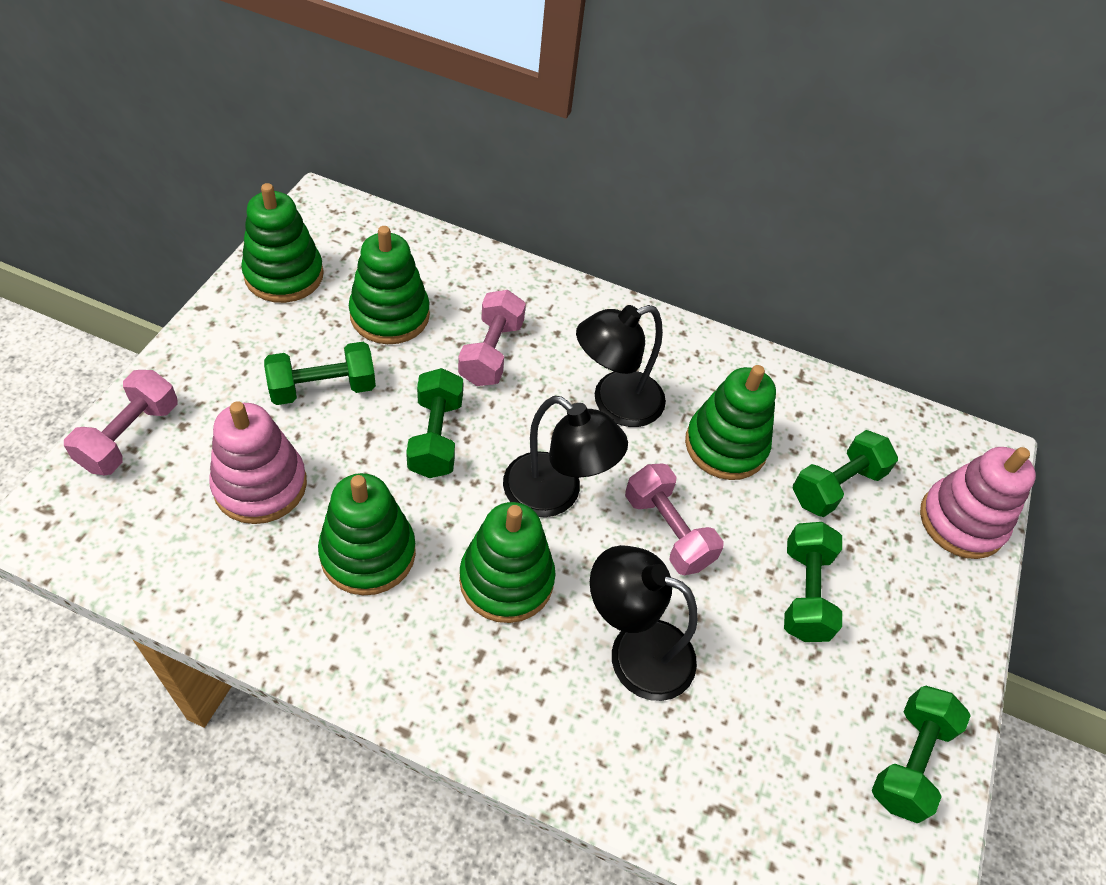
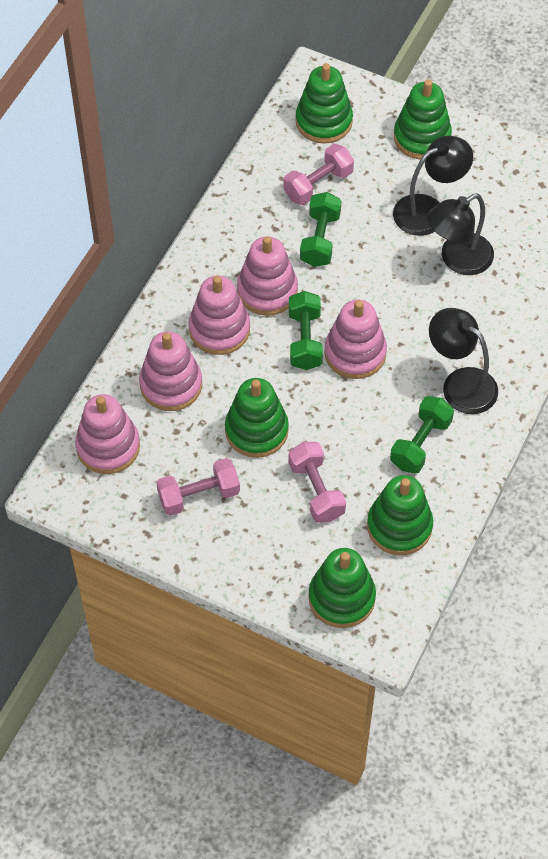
green dumbbell: [264,342,376,405] [406,368,463,478] [784,522,842,642] [793,430,898,517] [872,686,971,823] = 5 -> [289,291,323,370] [300,192,341,267] [390,396,454,474] = 3
pink stacking toy: [209,401,307,524] [920,447,1036,559] = 2 -> [75,394,140,474] [139,331,202,411] [188,276,250,355] [237,236,298,316] [324,300,387,379] = 5

